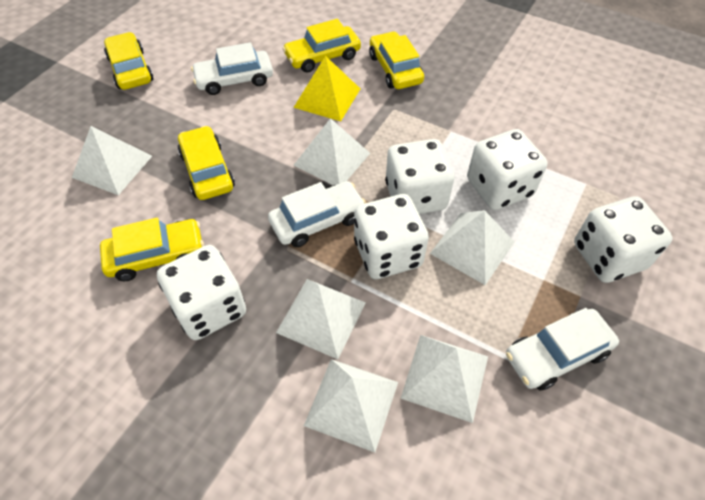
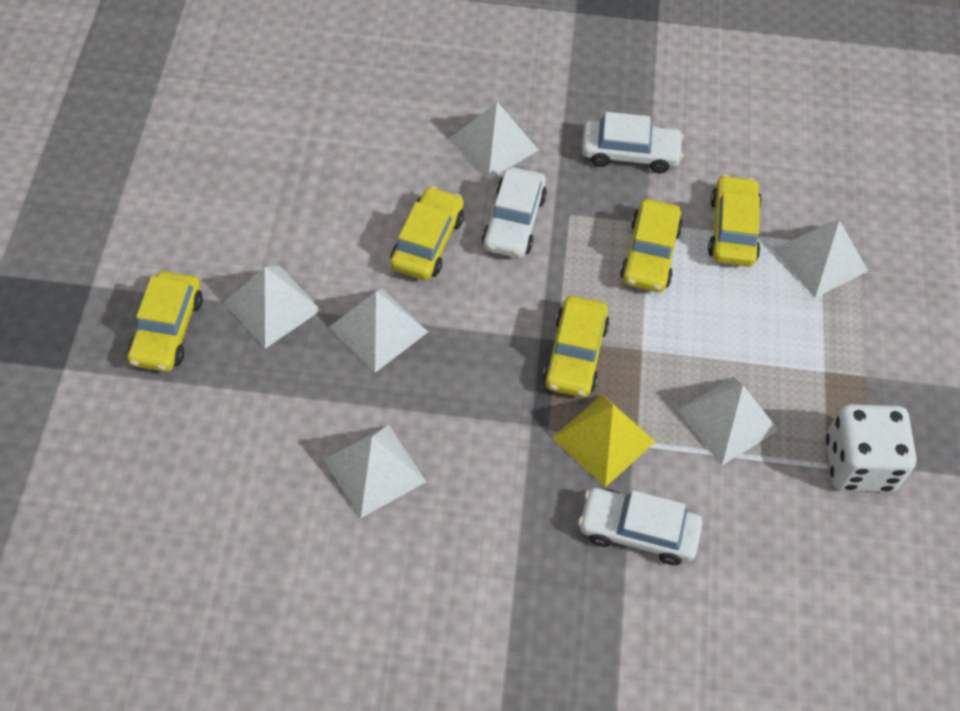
white dice: [157,245,246,340] [354,194,429,279] [385,139,454,214] [467,129,547,210] [574,196,672,283] = 5 -> [826,404,917,492] = 1

